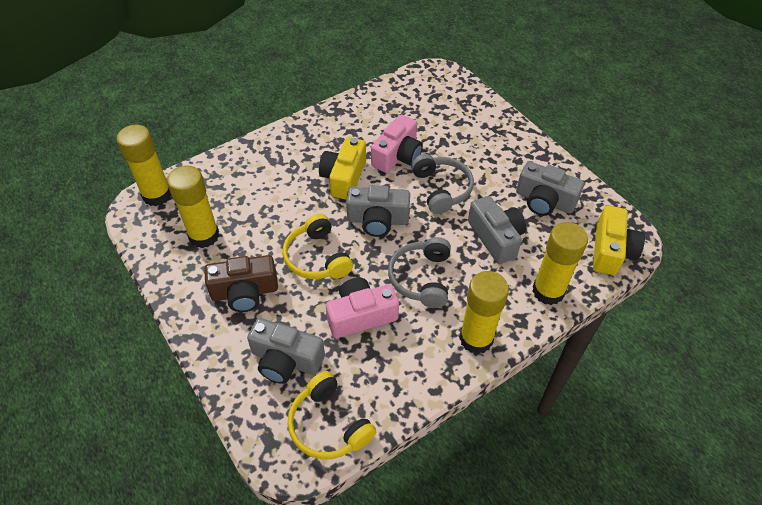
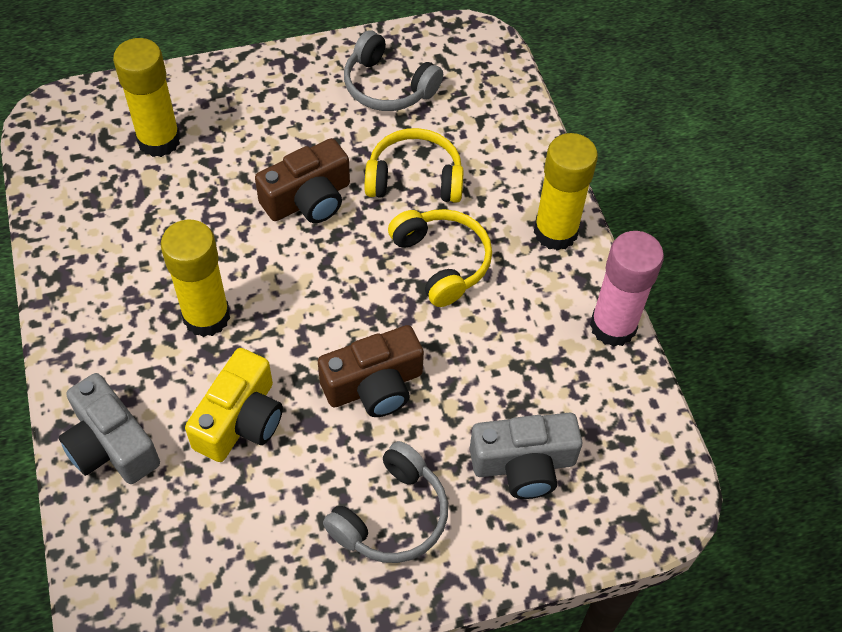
brown camera: [204,255,278,312] = 1 -> [255,138,350,223] [318,325,424,417] = 2
grey camera: [247,318,325,384] [346,185,410,237] [468,196,526,264] [516,161,584,216] = 4 -> [59,373,160,484] [470,412,582,499] = 2
pink camera: [326,278,399,338] [371,115,423,173] = 2 -> none = 0
pink glue stick: none = 0 -> [590,231,664,347] = 1
yellow camera: [319,137,366,200] [593,205,645,275] = 2 -> [185,348,283,462] = 1
yellow glue stick: [117,125,171,206] [167,165,219,248] [459,271,509,354] [532,222,588,305] = 4 -> [113,38,181,157] [161,219,230,337] [534,133,598,251] = 3

